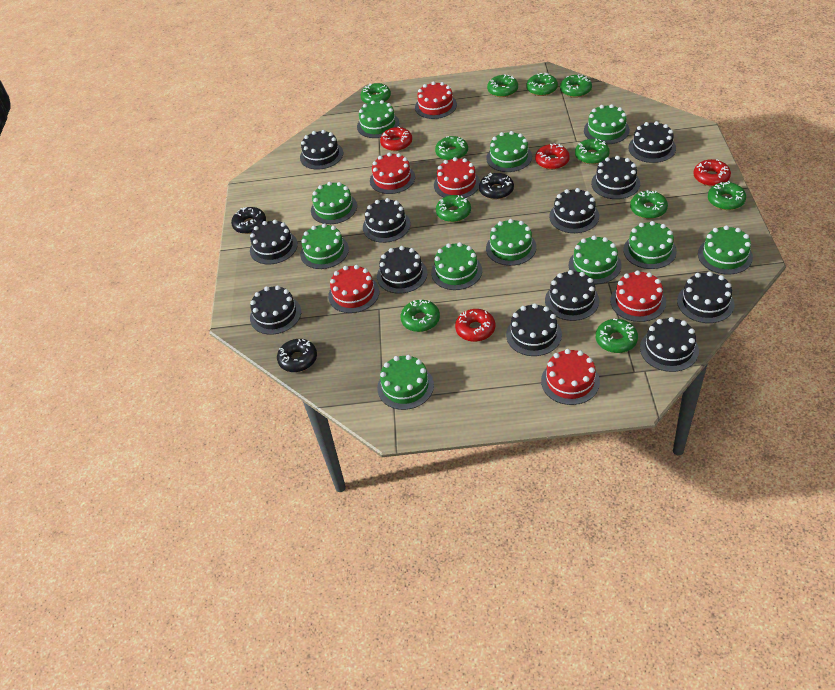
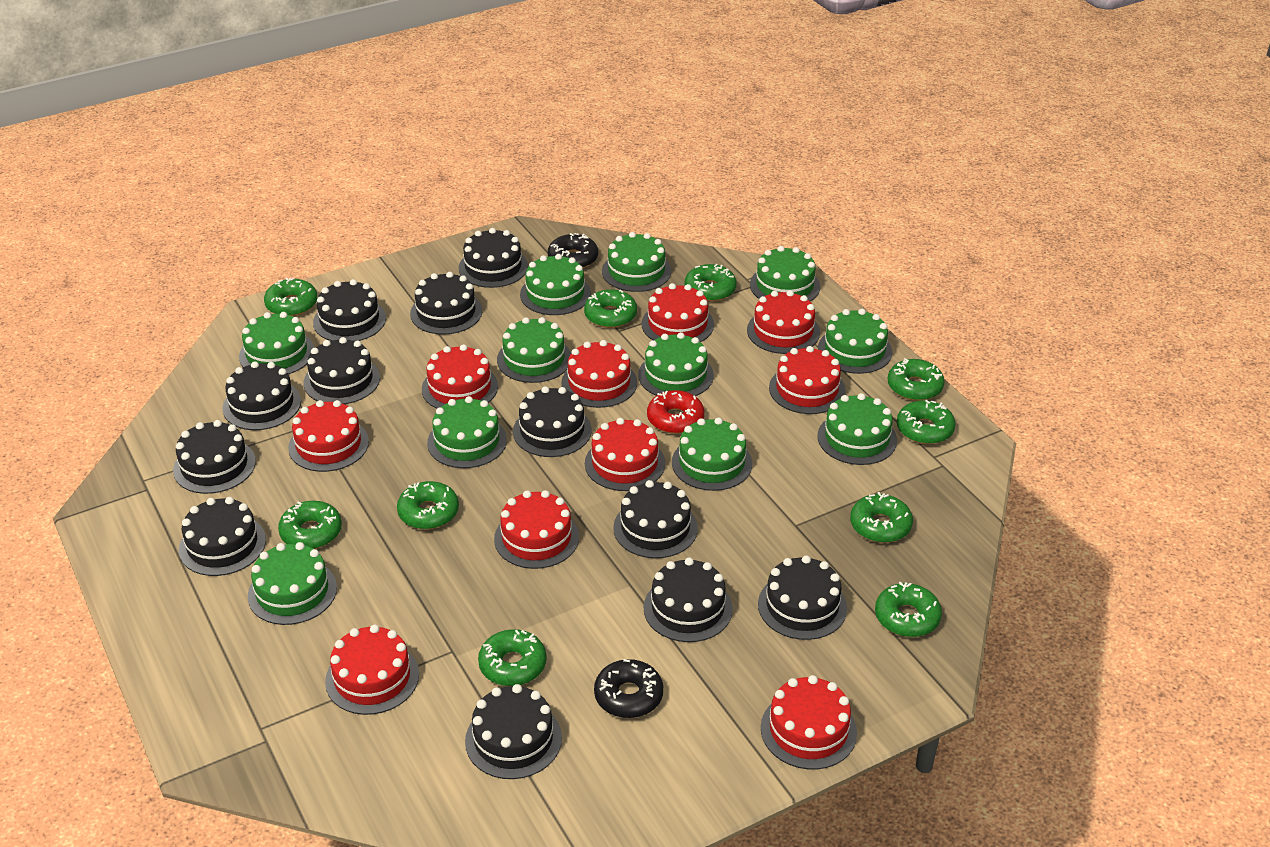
black donut: [231,207,266,234] [277,339,317,372] [479,173,514,199] = 3 -> [548,233,598,268] [594,659,663,718] = 2
green donut: [360,83,391,104] [400,300,440,332] [435,136,468,160] [436,195,471,222] [487,75,518,97] [526,73,558,96] [560,74,592,98] [575,139,610,164] [596,318,638,353] [630,190,668,219] [708,181,746,210] = 11 -> [264,277,318,316] [278,501,342,549] [397,481,459,529] [478,629,547,686] [584,289,637,328] [685,264,737,302] [850,492,913,543] [875,582,942,637] [888,358,945,401] [897,400,956,444] = 10
red cake: [328,265,379,313] [370,153,415,194] [415,81,457,119] [434,157,480,198] [541,349,600,405] [610,270,666,322] = 6 -> [288,400,369,472] [325,625,419,715] [422,344,498,409] [494,490,579,569] [561,340,637,408] [585,418,665,491] [642,283,714,342] [747,290,820,354] [761,675,857,769] [769,346,846,414] = 10
red donut: [380,127,412,151] [455,309,495,342] [535,143,570,170] [693,159,731,186] = 4 -> [647,390,704,434] = 1

